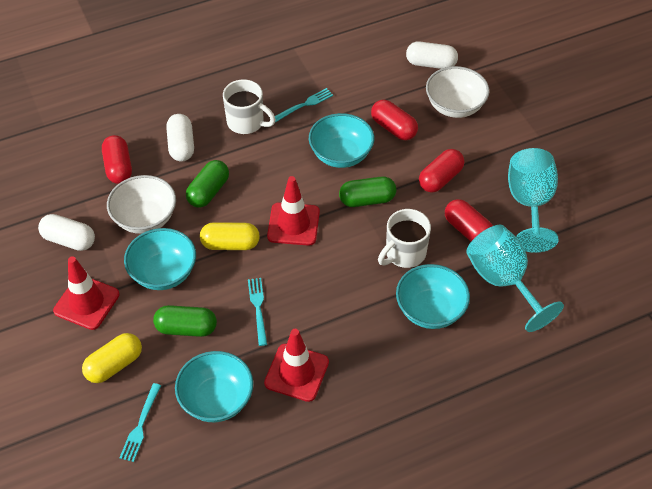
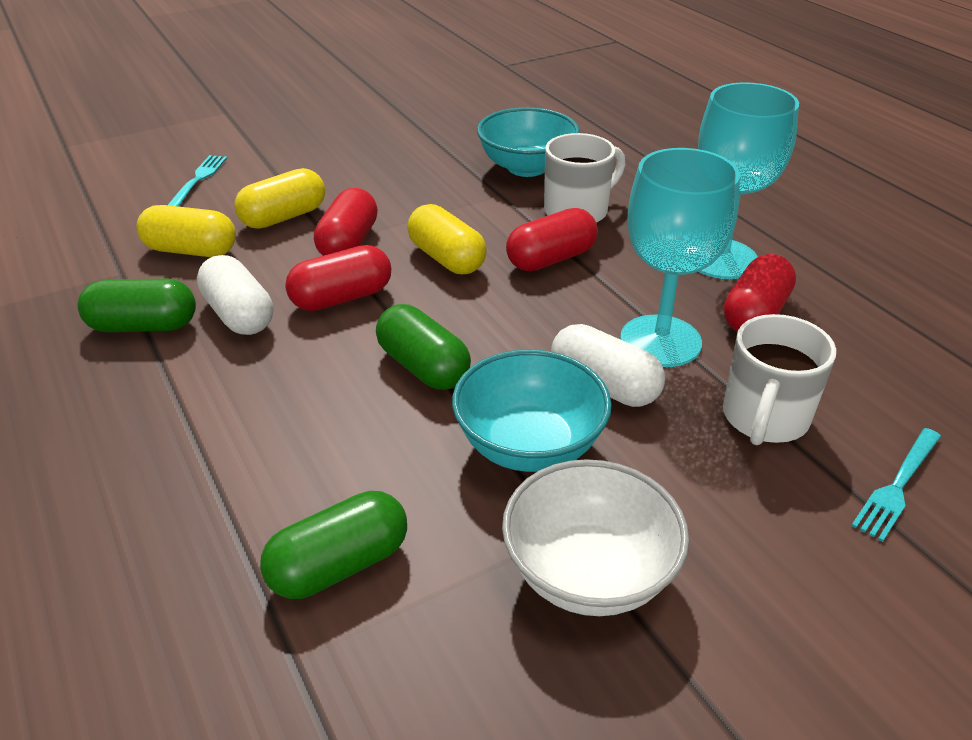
red traffic cone: [53,256,120,330] [264,329,329,402] [267,176,320,246] = 3 -> none = 0
turquoise bowl: [124,228,196,290] [175,351,253,422] [309,113,374,168] [396,264,470,329] = 4 -> [452,349,612,472] [477,107,580,177] = 2
turquoise fork: [120,383,161,462] [248,278,267,346] [275,88,333,122] = 3 -> [168,155,227,207] [851,428,941,542] = 2
white bowl: [107,175,176,234] [426,66,489,118] = 2 -> [502,459,689,616] = 1
white capsule: [38,214,95,251] [166,114,194,162] [406,42,458,69] = 3 -> [197,255,273,335] [551,324,665,407] = 2
yellow capsule: [82,333,142,383] [200,222,260,250] = 2 -> [137,205,236,257] [234,168,325,229] [407,204,487,274] = 3

